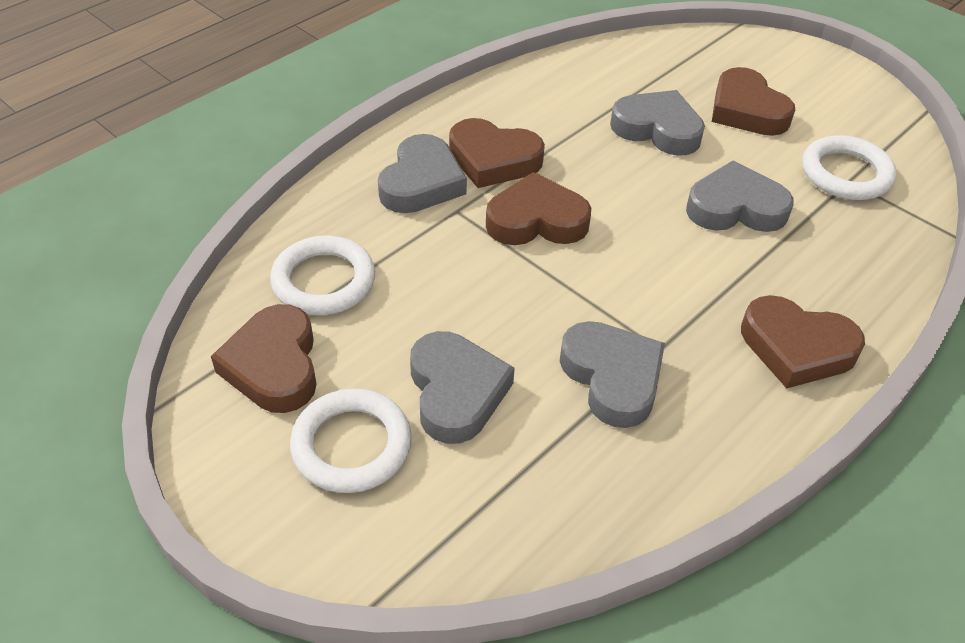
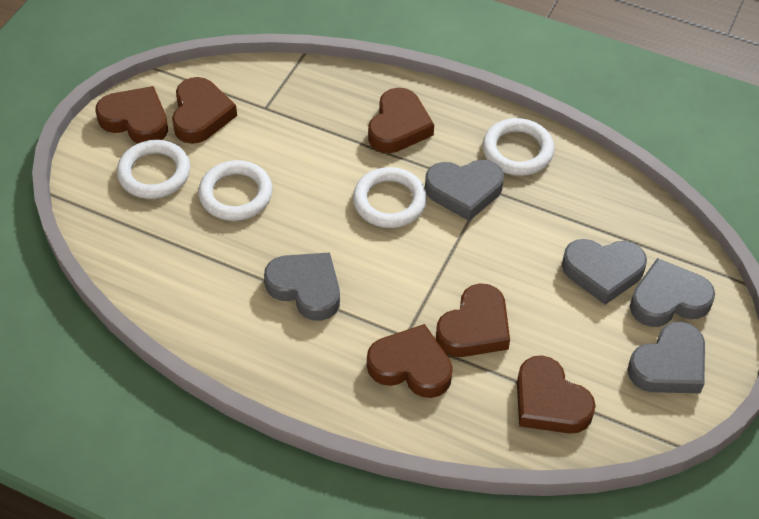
brown heart: [211,304,317,413] [449,118,545,188] [486,172,591,245] [712,67,795,136] [741,295,865,389] = 5 -> [96,86,168,144] [172,77,237,144] [367,324,453,398] [368,88,434,153] [436,283,510,357] [517,355,596,434] = 6
white ring: [270,236,375,315] [290,389,412,493] [802,135,896,200] = 3 -> [117,140,190,199] [198,160,273,221] [353,167,427,228] [483,118,554,176] = 4

